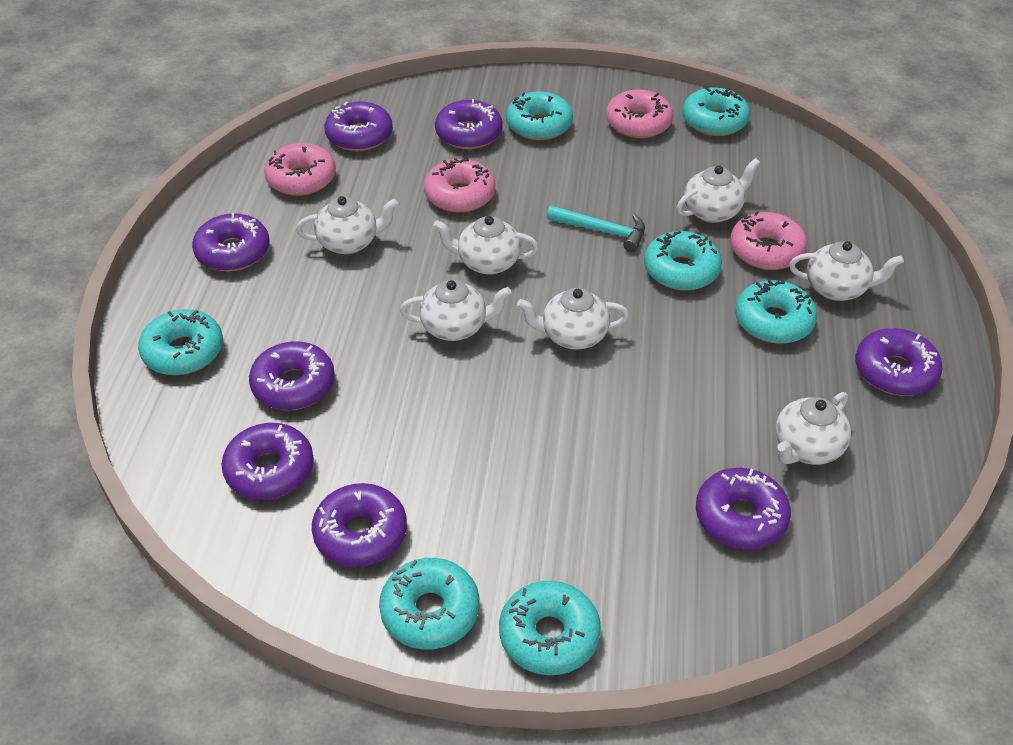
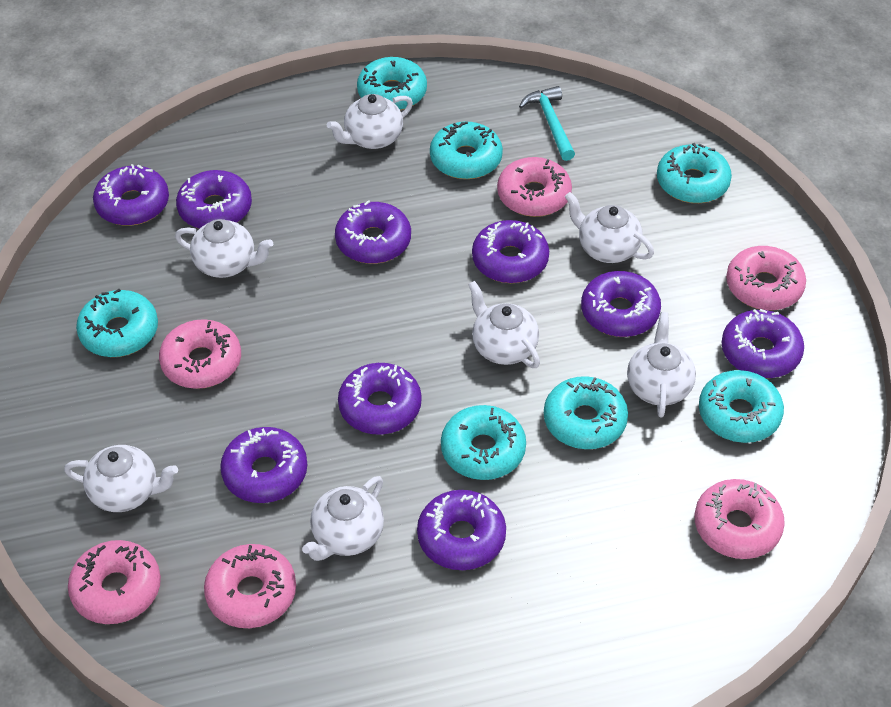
pink donut: [264,143,336,196] [424,158,496,213] [606,90,673,138] [730,211,807,270] = 4 -> [68,540,161,624] [159,319,241,389] [204,544,296,628] [497,157,572,217] [695,479,785,559] [726,246,806,310] = 6
purple donut: [192,213,269,271] [222,423,314,500] [249,341,335,410] [312,483,407,567] [325,101,393,151] [435,99,503,149] [696,468,791,549] [855,328,943,396] = 8 -> [93,164,169,226] [176,170,252,229] [220,427,307,503] [335,200,411,264] [338,363,422,435] [417,490,506,570] [472,220,549,283] [581,271,661,337] [722,309,804,378] = 9

